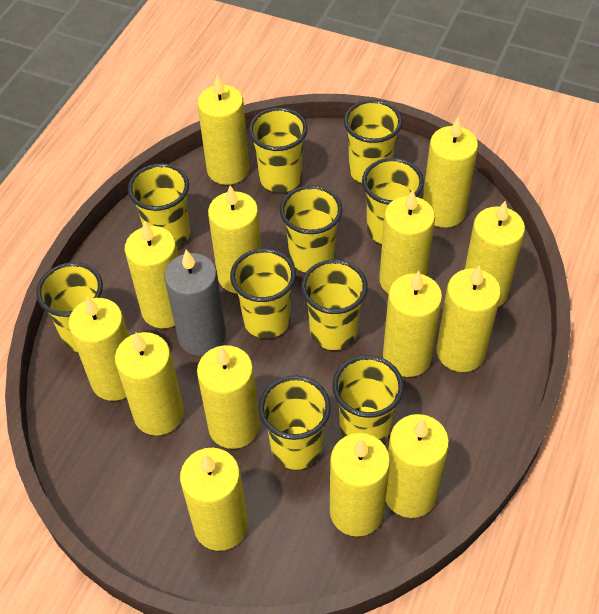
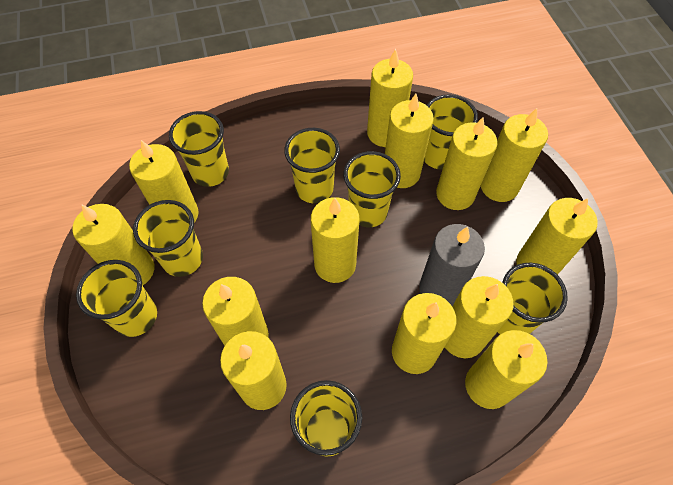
yellow candle: [68,296,129,401] [115,332,184,436] [125,221,178,328] [180,448,248,551] [197,75,249,185] [197,345,259,449] [208,185,261,293] [330,433,390,537] [379,190,435,294] [383,271,442,377] [385,414,449,518] [423,117,478,228] [437,265,501,372] [465,201,525,307] = 14 -> [72,204,154,285] [129,140,199,223] [202,277,269,346] [220,331,287,410] [311,197,359,283] [367,49,413,147] [385,94,434,188] [392,293,457,374] [436,117,497,210] [445,276,514,358] [465,330,548,409] [481,108,548,202] [516,198,598,275] = 13
yellow cup: [36,262,103,352] [128,163,190,248] [230,248,296,339] [249,108,308,193] [259,376,331,470] [280,185,343,273] [301,259,368,350] [332,355,404,443] [344,100,402,183] [362,158,424,244] = 10 -> [76,260,157,337] [133,200,203,277] [169,111,229,187] [284,128,340,203] [290,380,362,457] [343,151,401,227] [424,94,478,170] [498,263,568,334] = 8

